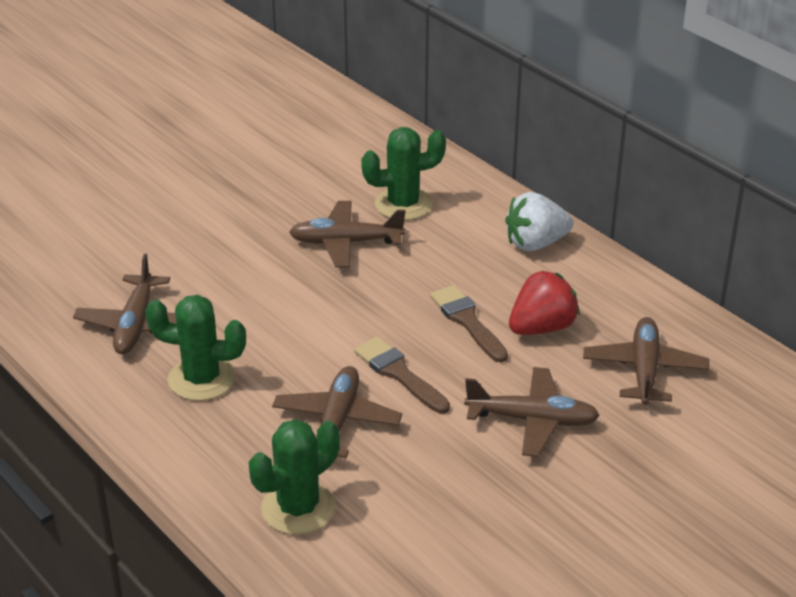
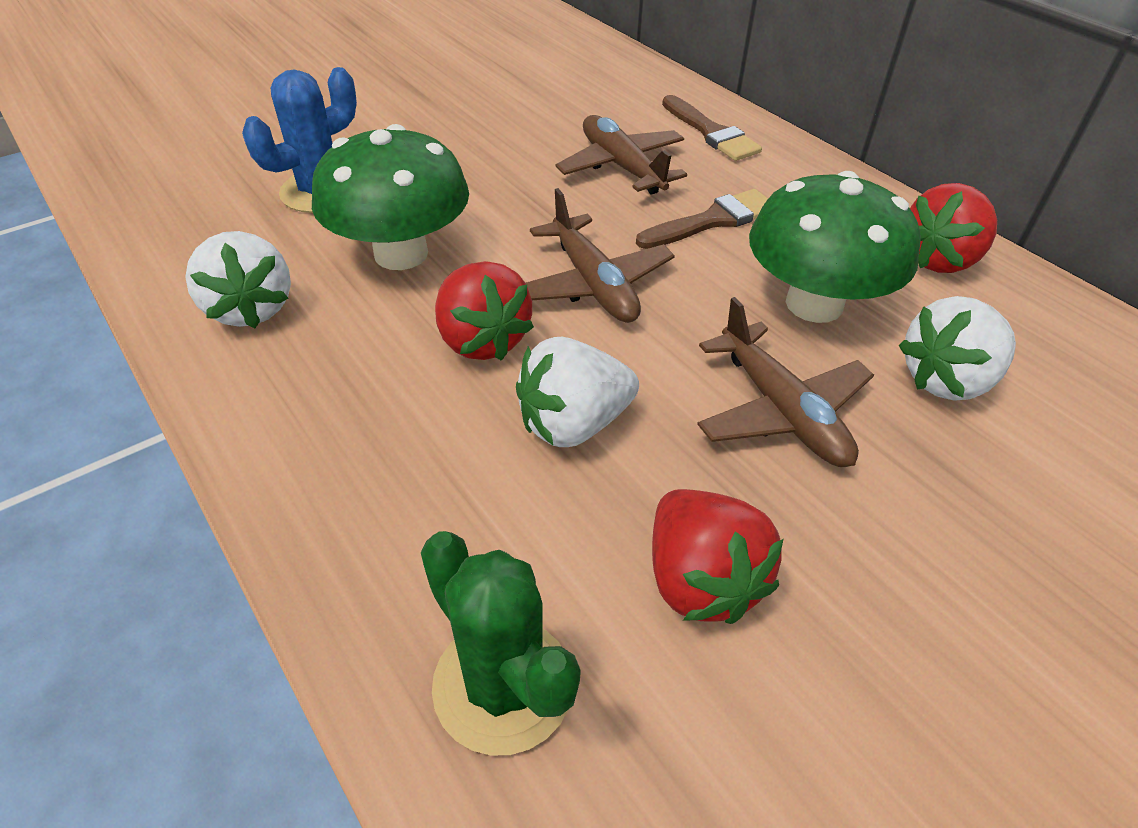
blue cactus: none = 0 -> [242,67,357,213] = 1
brown plane: [73,254,177,354] [272,366,402,458] [289,201,406,268] [464,367,600,457] [583,317,709,405] = 5 -> [526,188,675,323] [555,115,687,195] [697,297,874,467] = 3
green cactus: [145,295,246,401] [249,419,340,535] [361,127,446,220] = 3 -> [421,531,581,756] = 1
green mushroom: none = 0 -> [312,124,469,270] [749,171,921,323] = 2
red strawberry: [509,270,580,335] = 1 -> [435,261,534,361] [652,489,784,624] [910,183,997,273] = 3
white strawberry: [505,192,573,251] = 1 -> [186,231,291,328] [516,337,639,447] [899,296,1016,401] = 3

